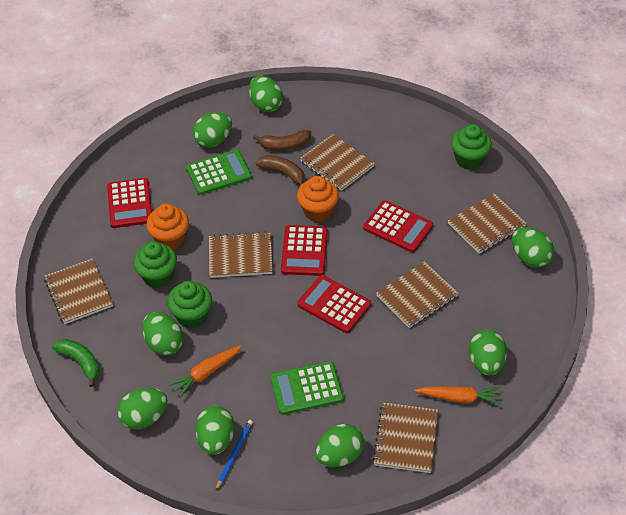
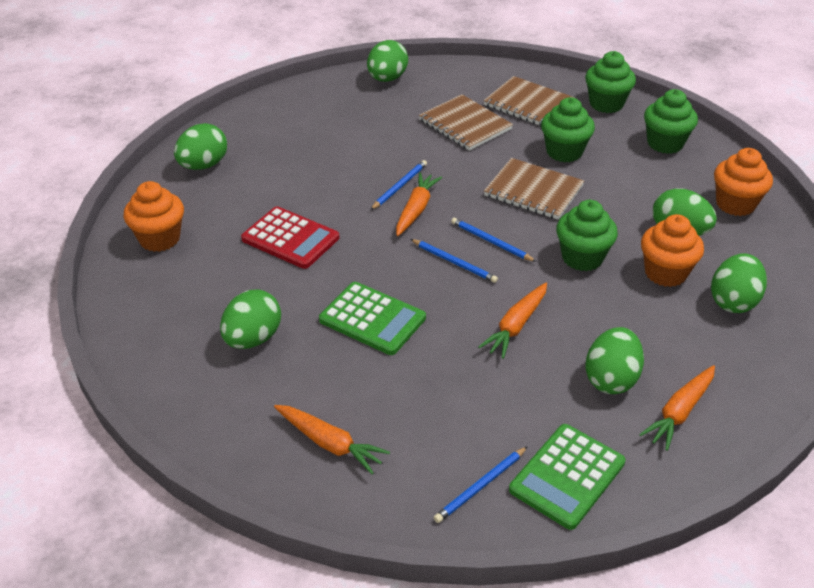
blue pencil: [216,420,253,490] = 1 -> [371,160,427,210] [410,239,498,283] [434,446,528,523] [451,218,537,262] = 4
brown banana: [253,130,311,151] [256,155,304,186] = 2 -> none = 0
brown notebook: [44,258,113,324] [209,231,273,278] [300,134,375,191] [373,403,438,473] [376,261,459,328] [448,194,527,254] = 6 -> [419,94,513,151] [483,76,575,126] [484,158,584,220] = 3
green banana: [52,339,100,387] = 1 -> none = 0
green cupcake: [133,241,177,288] [167,281,212,328] [451,124,492,170] = 3 -> [541,97,595,162] [556,200,618,271] [585,51,636,113] [644,89,698,154] = 4
green egg: [118,388,167,430] [142,312,183,356] [193,112,232,148] [195,406,235,455] [249,76,283,112] [316,424,364,467] [469,330,507,376] [512,227,554,267] = 8 -> [174,123,227,170] [220,289,281,349] [367,40,408,82] [585,327,644,394] [653,188,717,236] [711,253,767,313] = 6
orange carrot: [168,345,242,398] [414,386,501,405] = 2 -> [274,405,390,474] [396,172,442,236] [478,283,547,359] [639,365,715,451] = 4
orange cupcake: [146,204,189,249] [297,176,339,222] = 2 -> [124,181,184,252] [641,214,704,287] [714,148,773,216] = 3
red calculator: [107,178,152,228] [281,225,328,276] [297,275,371,333] [363,200,433,252] = 4 -> [241,206,339,269] = 1

